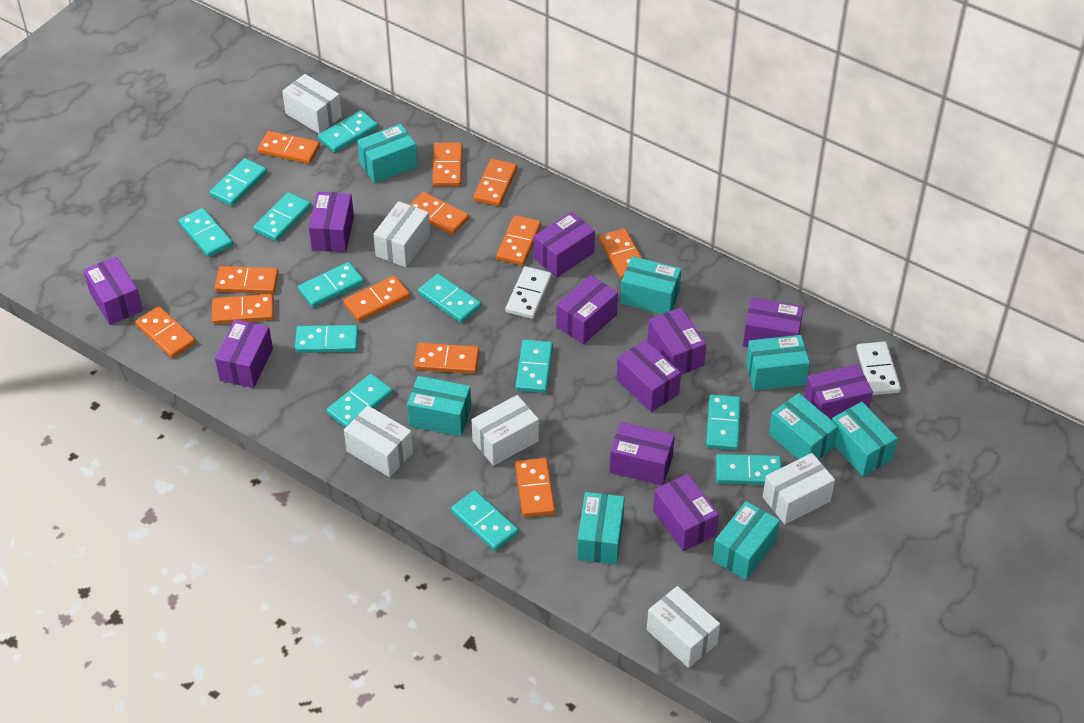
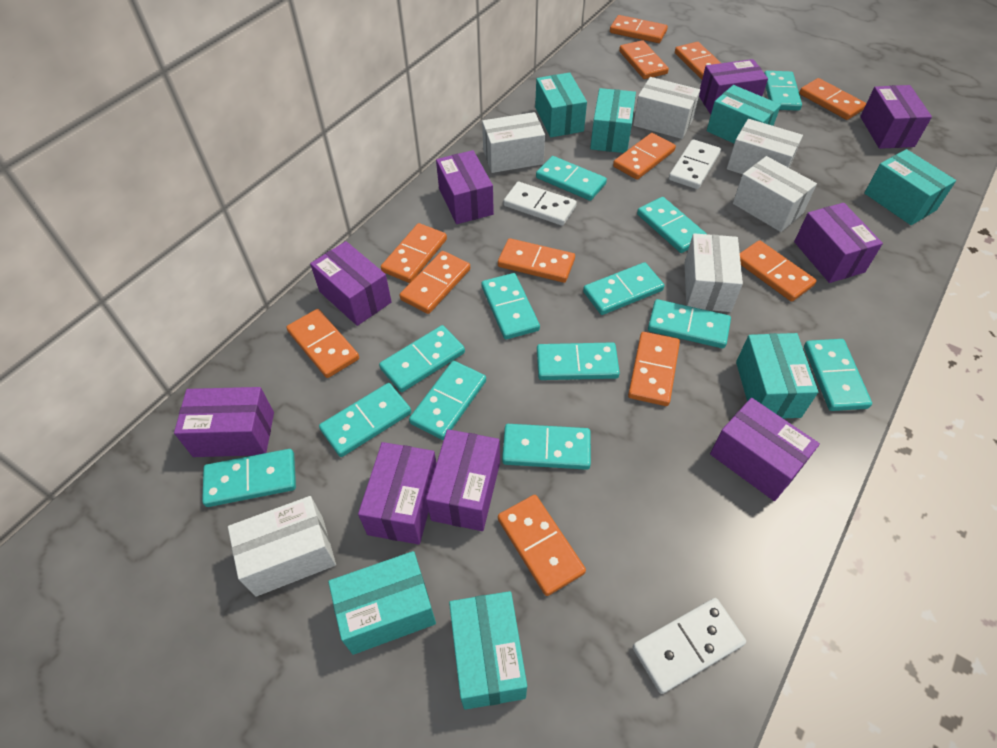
purple box: [83,256,143,325] [215,319,273,388] [309,192,354,252] [534,212,595,277] [556,275,618,344] [609,422,675,486] [617,340,681,412] [647,308,706,374] [653,474,719,551] [743,298,804,347] [804,364,873,420] = 11 -> [174,387,274,457] [310,241,392,326] [358,442,437,545] [426,429,500,531] [436,150,494,224] [699,59,768,115] [710,398,820,501] [794,203,883,283] [860,85,932,149] = 9
turquoise box: [357,124,418,183] [407,376,471,436] [577,492,625,565] [620,256,681,314] [713,501,780,580] [746,335,810,391] [769,393,839,460] [832,402,898,476] = 8 -> [328,551,436,655] [449,591,527,710] [535,73,587,137] [590,88,636,153] [707,85,781,143] [736,333,818,419] [864,149,956,225] = 7
turquoise domino: [179,208,233,257] [210,158,267,206] [253,192,311,241] [295,325,358,353] [298,262,364,308] [318,110,378,153] [327,374,393,428] [418,274,481,323] [451,490,519,551] [515,339,553,393] [706,394,741,450] [716,454,782,485] = 12 -> [202,449,296,507] [319,383,411,457] [379,325,465,392] [409,361,486,440] [481,273,540,340] [502,424,591,470] [536,156,607,201] [537,342,620,380] [583,262,664,315] [637,197,707,253] [648,299,731,348] [764,71,802,111] [804,339,872,411] = 13
white domino: [506,266,552,319] [856,341,901,395] = 2 -> [503,182,577,226] [633,598,746,694] [669,139,721,189] = 3

